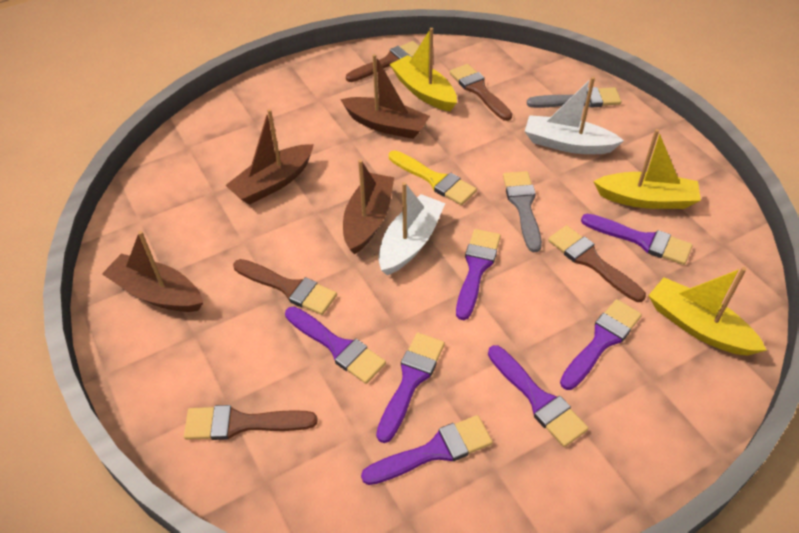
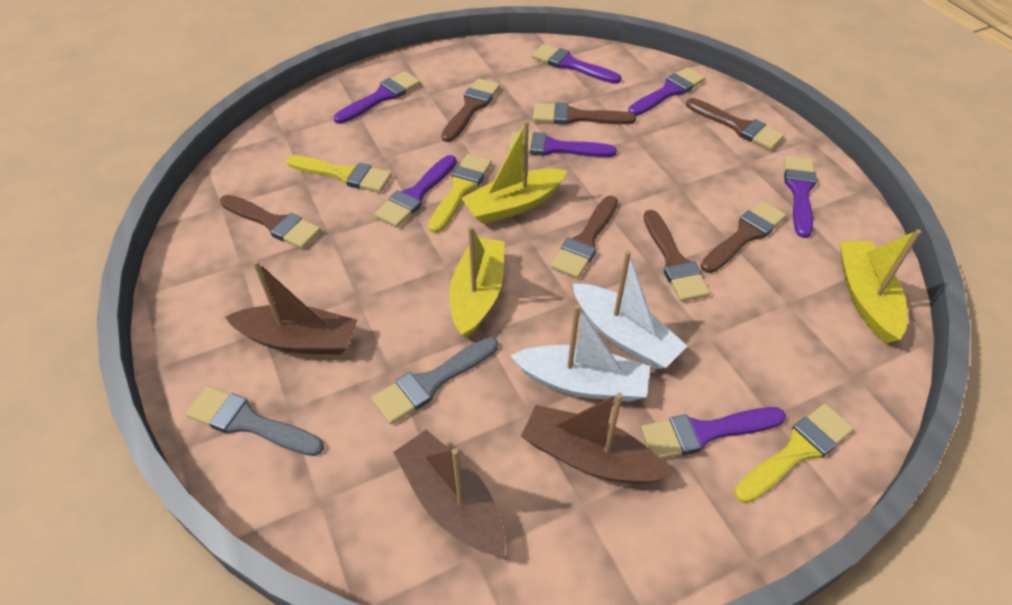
brown boat: [102,231,203,312] [225,109,314,205] [340,54,430,139] [343,160,394,254] = 4 -> [225,260,357,355] [393,430,506,557] [521,392,672,484] = 3
brown brush: [184,405,317,440] [233,259,337,315] [346,41,419,82] [450,64,512,121] [548,225,646,302] = 5 -> [220,195,321,249] [441,78,500,142] [533,102,636,125] [551,195,618,279] [644,210,710,302] [686,98,784,150] [701,201,786,273] = 7
yellow brush: [389,150,477,205] = 1 -> [286,155,392,193] [428,154,492,233] [734,403,854,503] = 3

